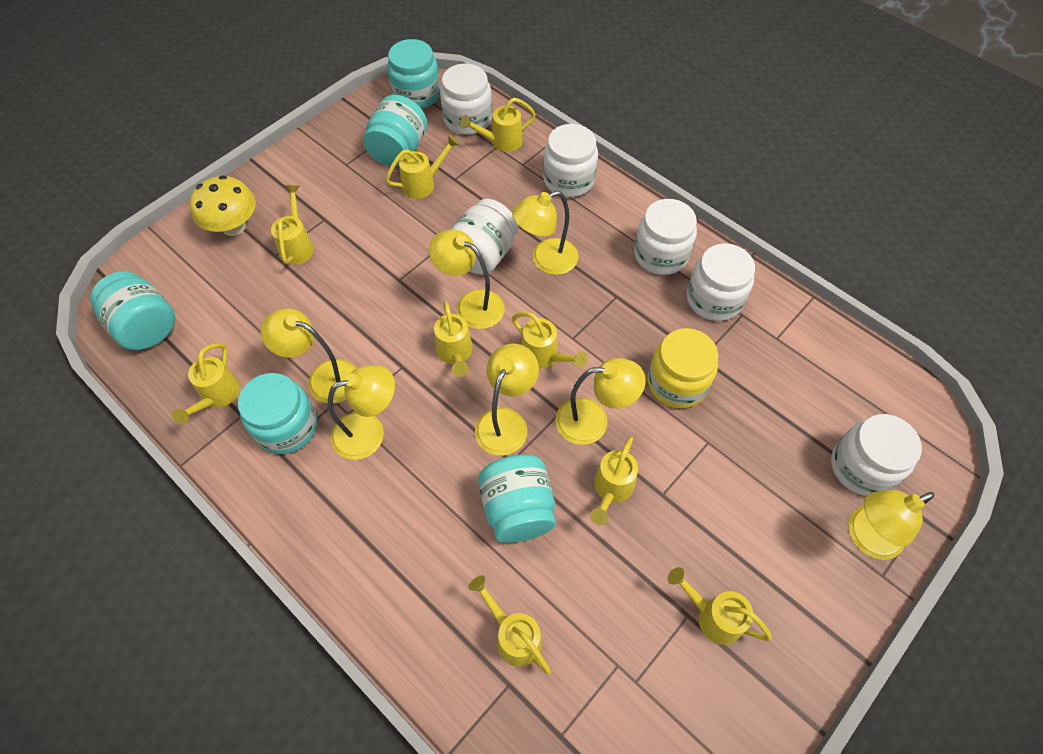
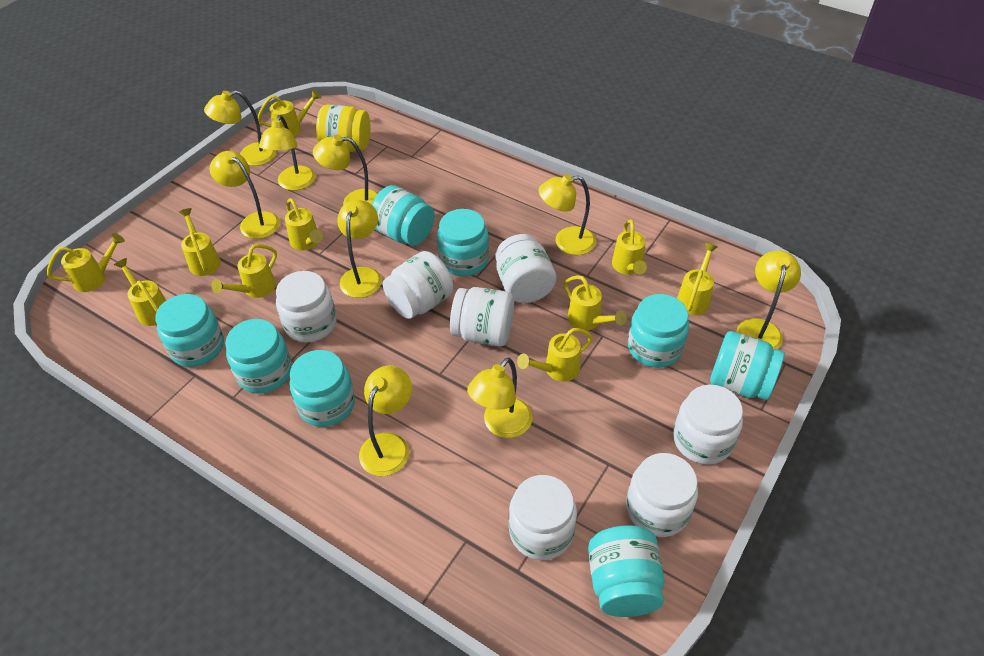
turquoise jar: [90,271,175,350] [238,373,317,454] [363,95,427,167] [387,39,440,109] [478,454,556,543] = 5 -> [155,294,224,367] [225,319,292,393] [290,350,355,427] [372,185,435,246] [437,209,489,276] [588,525,665,617] [628,294,689,368] [710,331,785,400] = 8
white jar: [440,64,492,135] [451,199,518,275] [543,124,598,197] [634,199,697,275] [686,243,755,321] [831,414,922,496] = 6 -> [276,271,337,342] [383,251,453,319] [450,287,514,347] [495,234,557,303] [509,475,577,560] [626,453,698,537] [673,385,743,464] = 7
yellow lamp: [261,309,356,404] [328,365,395,460] [429,230,505,329] [475,344,539,455] [512,191,579,275] [555,358,646,445] [849,490,934,560] = 7 -> [204,90,276,166] [210,151,280,239] [259,115,315,191] [313,135,378,205] [337,200,382,298] [359,365,412,476] [467,358,533,438] [538,174,596,255] [736,251,801,350] = 9
yellow mushroom: [190,175,256,236] = 1 -> none = 0
yellow watering can: [172,343,240,425] [271,185,314,265] [385,135,459,199] [434,301,473,377] [460,98,536,152] [468,575,551,674] [512,312,588,369] [590,437,638,525] [668,567,772,645] = 9 -> [47,233,125,292] [114,258,166,326] [179,208,221,276] [211,244,277,298] [258,90,321,136] [285,198,323,250] [517,328,593,382] [563,275,627,330] [612,219,647,275] [677,243,718,315] = 10

